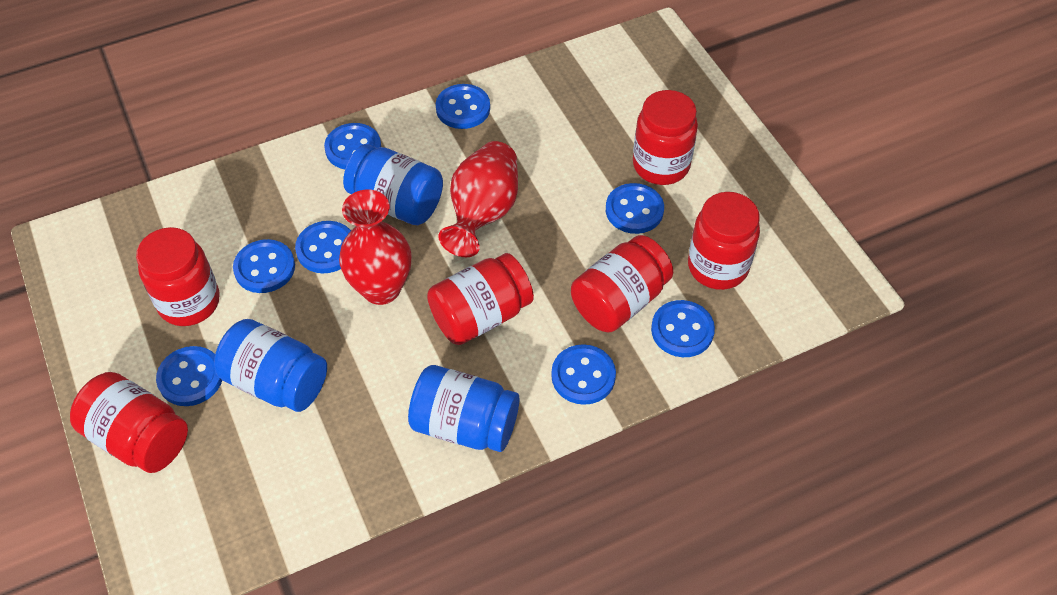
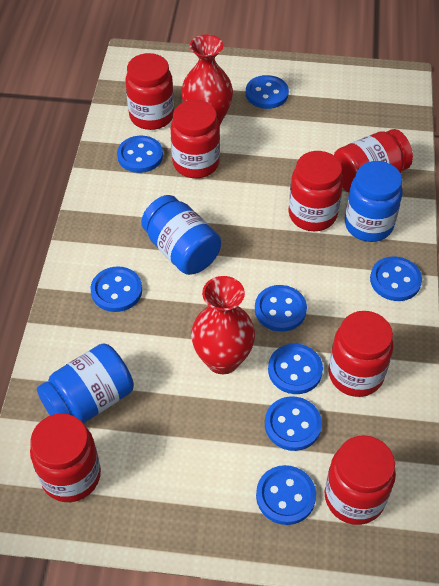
red jar: [70,372,188,473] [136,227,220,326] [427,253,534,345] [571,235,673,332] [633,90,698,185] [688,192,760,290] = 6 -> [30,413,101,502] [125,53,174,130] [171,100,220,178] [288,151,343,231] [325,435,396,525] [329,311,393,397] [334,129,413,193] = 7

